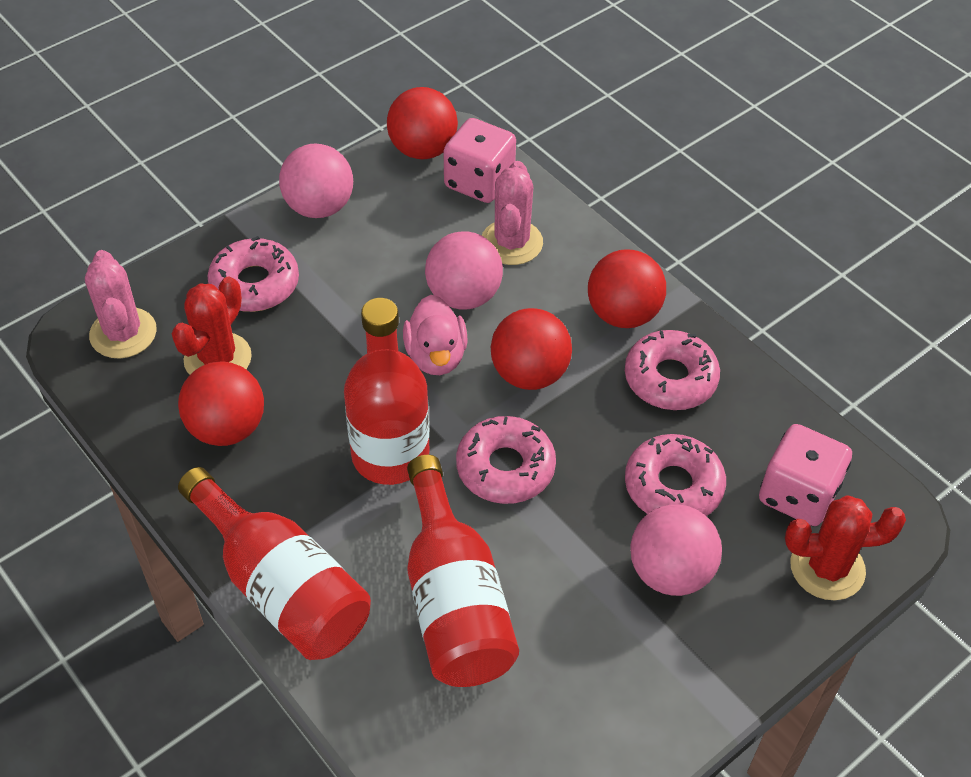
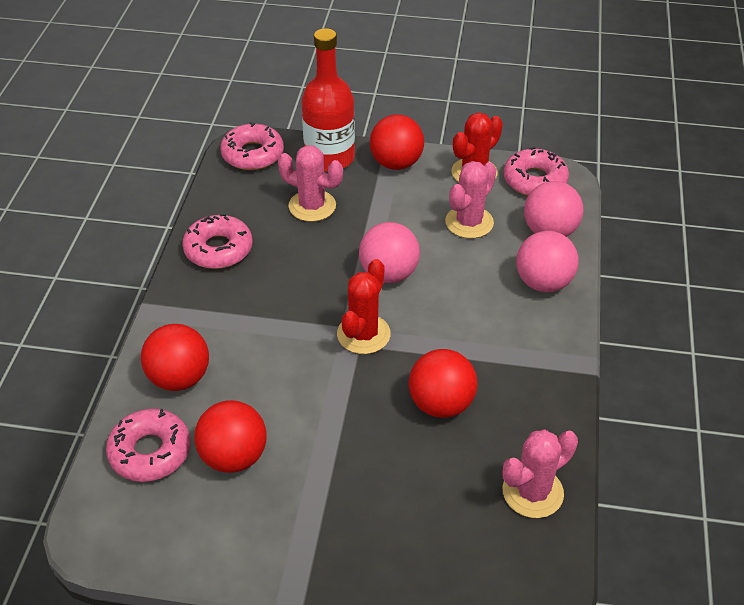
pink cactus: [85,250,157,358] [482,161,543,265] = 2 -> [278,145,343,222] [445,161,496,238] [503,430,578,518] = 3
pink dice: [444,118,516,203] [759,424,852,526] = 2 -> none = 0
pink duck: [403,295,468,375] = 1 -> none = 0
red bottle: [178,467,371,660] [344,298,429,485] [407,455,519,687] = 3 -> [302,28,355,172] = 1

